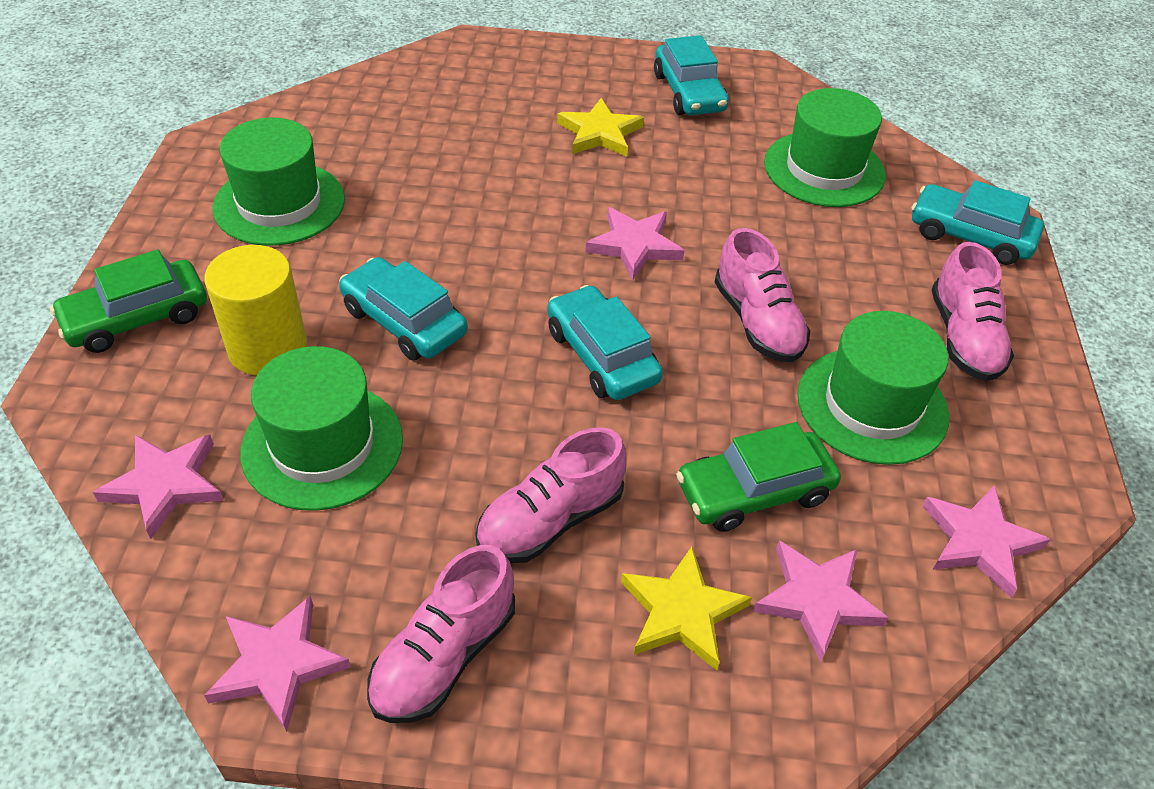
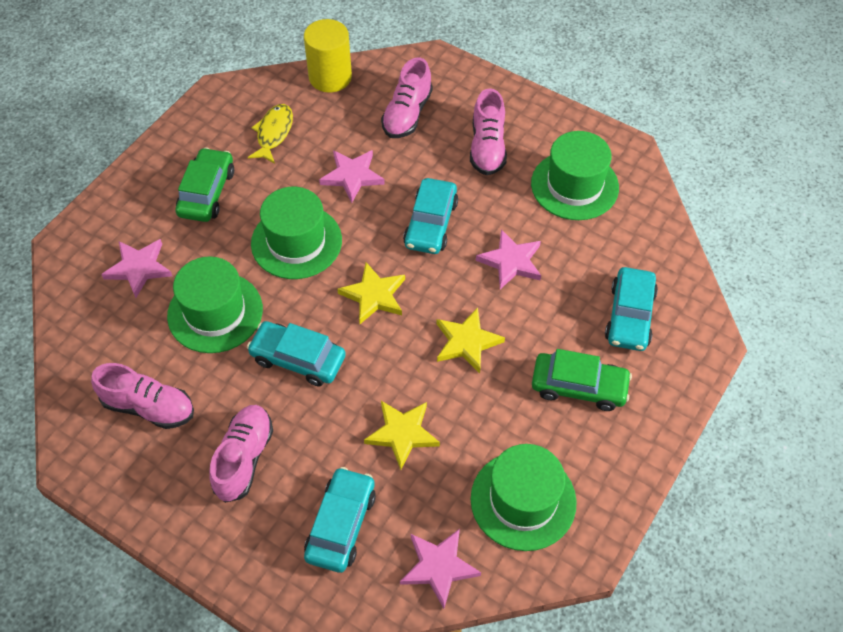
pink star: [93,434,224,539] [204,596,351,732] [585,207,685,280] [753,541,889,662] [923,485,1051,598] = 5 -> [101,239,172,298] [319,150,385,203] [400,529,481,609] [476,229,541,289] = 4
yellow fish: none = 0 -> [248,104,293,164] = 1
yellow star: [557,98,644,157] [621,547,752,670] = 2 -> [338,262,405,324] [364,401,440,470] [436,308,505,373] = 3

